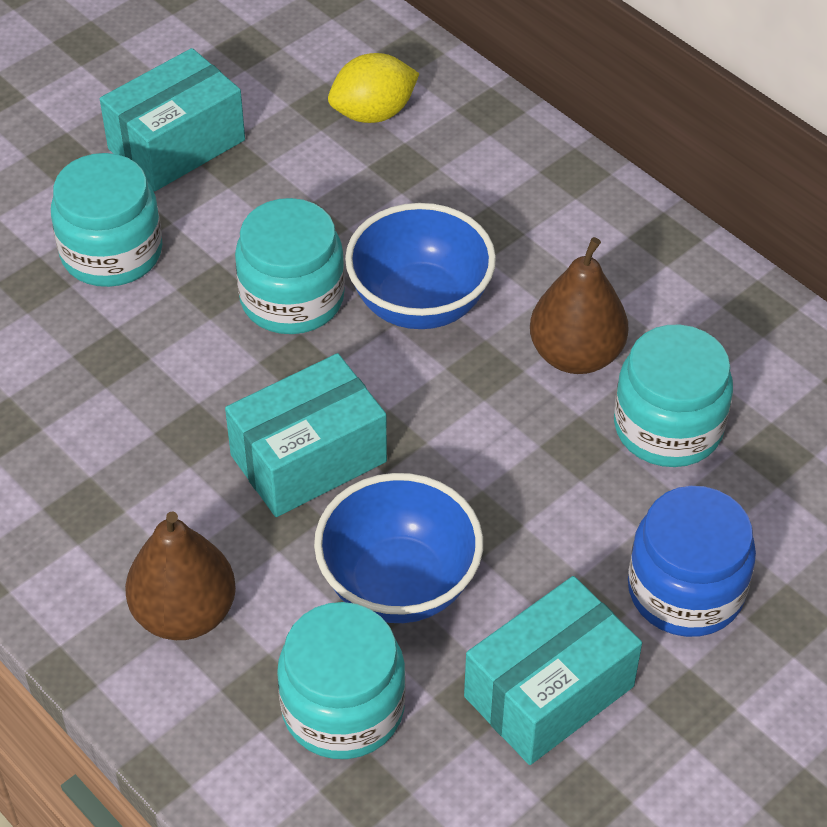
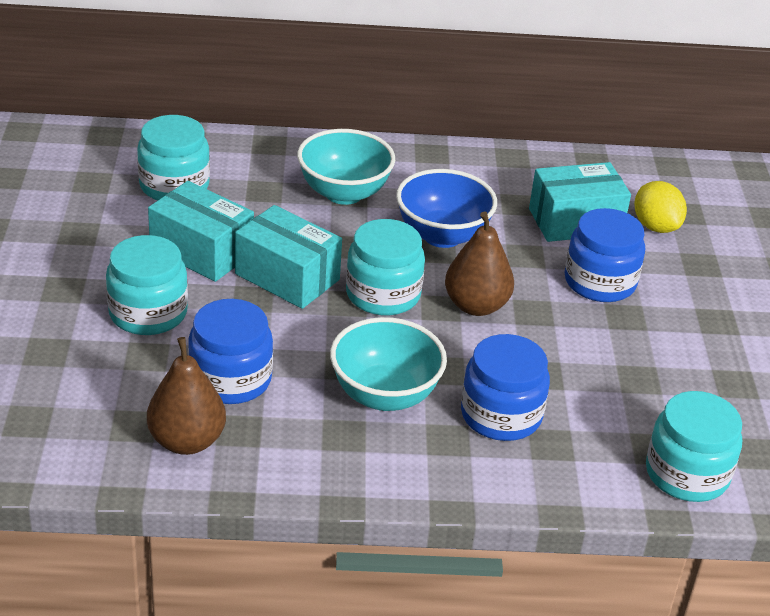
blue bowl: [314,473,483,623] [345,203,496,329] = 2 -> [396,169,497,248] = 1
blue jar: [628,486,756,637] = 1 -> [188,299,273,404] [461,334,550,441] [565,208,645,302] = 3
turquoise bowl: none = 0 -> [297,129,395,205] [330,317,447,411] = 2

